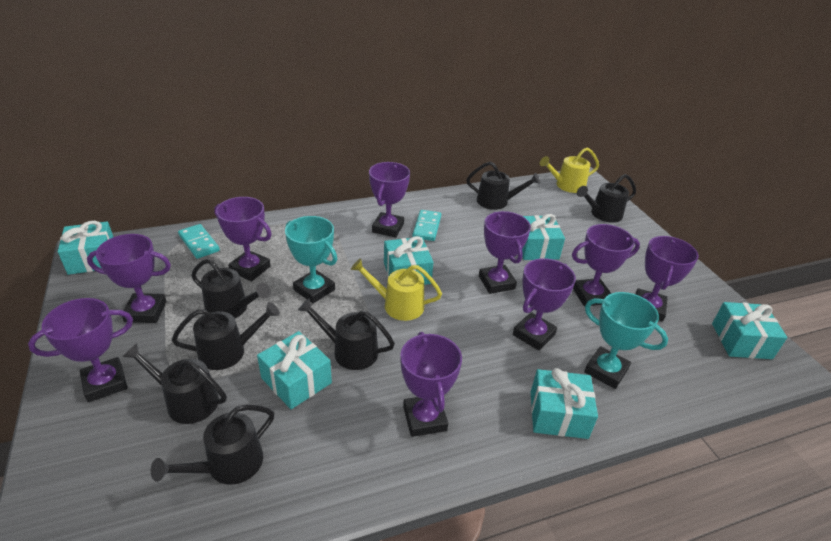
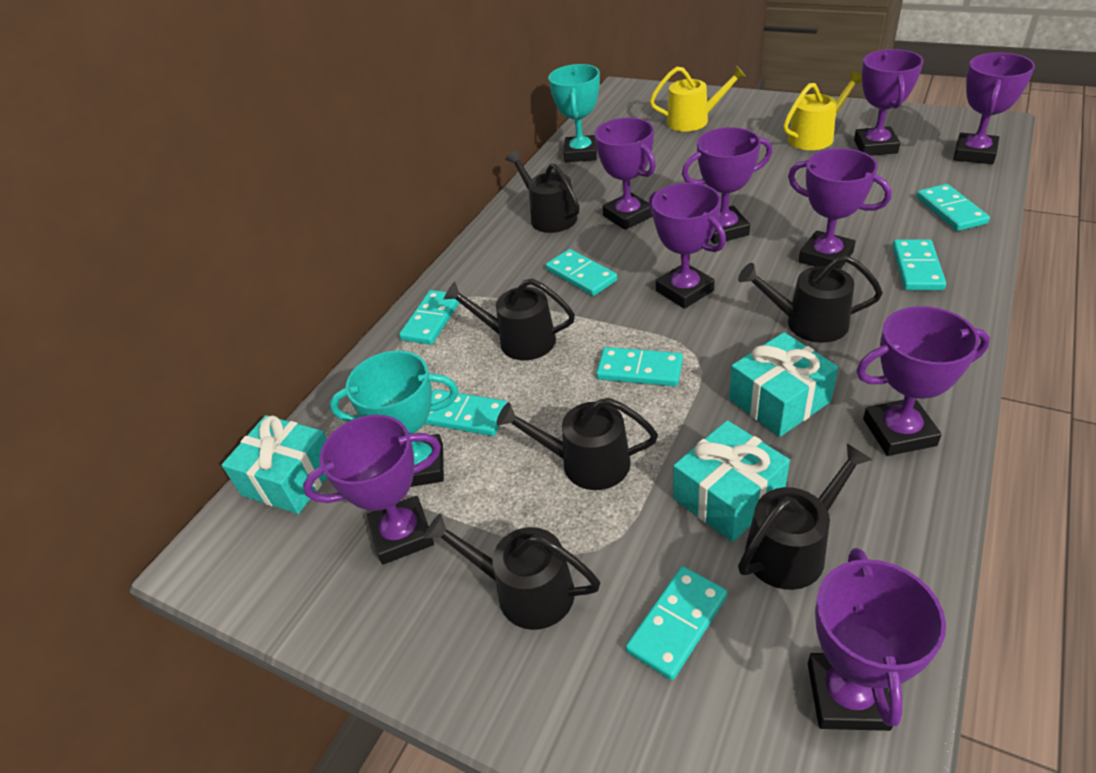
black watering can: [123,343,226,424] [151,405,274,485] [172,302,280,370] [191,259,271,318] [298,298,395,370] [466,162,540,210] [577,174,636,223] = 7 -> [424,513,600,630] [444,278,575,360] [496,398,658,490] [505,149,580,233] [738,255,883,343] [738,443,873,590] = 6
turquoise domino: [178,224,220,259] [412,210,441,241] = 2 -> [399,290,460,345] [425,389,508,436] [546,249,617,296] [596,347,683,387] [626,566,727,680] [892,239,946,290] [917,184,990,231] = 7
turquoise gift: [58,221,113,275] [257,331,332,409] [384,236,433,285] [522,214,565,260] [531,368,598,439] [712,302,787,359] = 6 -> [222,415,327,514] [673,420,790,542] [729,332,838,437] = 3

